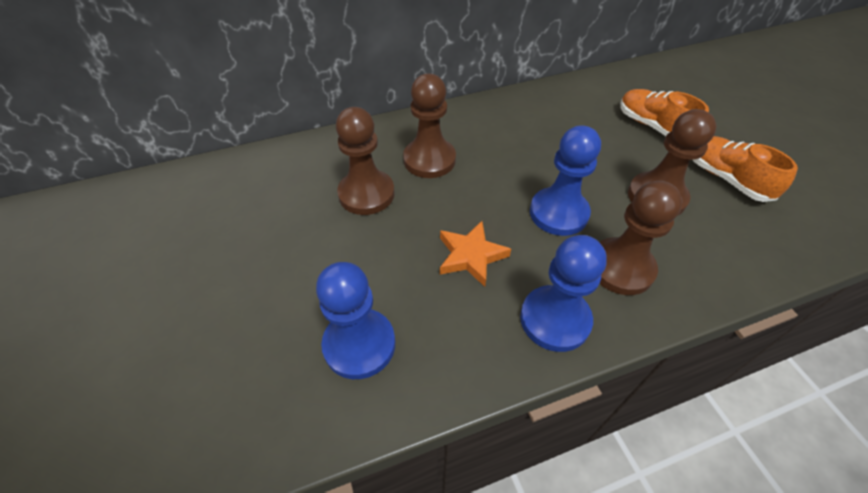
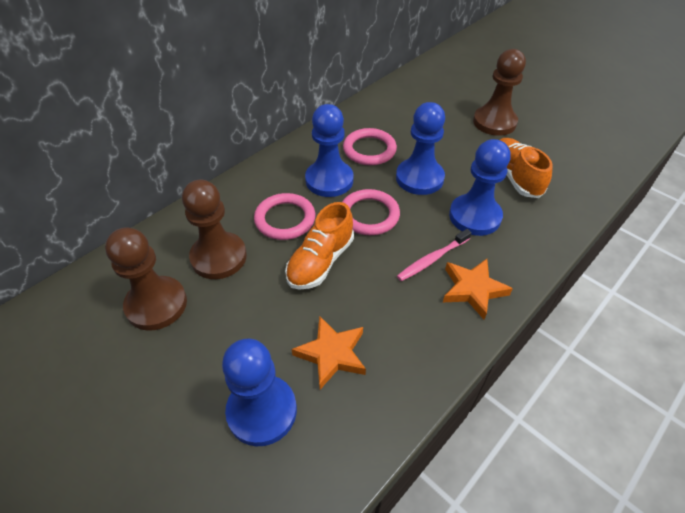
blue pawn: [316,262,395,379] [520,235,607,352] [530,125,601,236] = 3 -> [222,339,297,447] [305,104,353,197] [396,102,445,195] [449,139,511,236] = 4
brown pawn: [336,107,395,215] [403,73,456,178] [599,181,683,295] [628,109,717,215] = 4 -> [105,227,187,331] [182,180,247,279] [473,49,526,136] = 3
orange star: [440,221,511,287] = 1 -> [292,316,366,389] [443,259,513,319] = 2
pink ring: none = 0 -> [254,193,315,240] [342,189,400,235] [343,128,397,165] = 3
pink toothbrush: none = 0 -> [397,229,472,281] = 1

